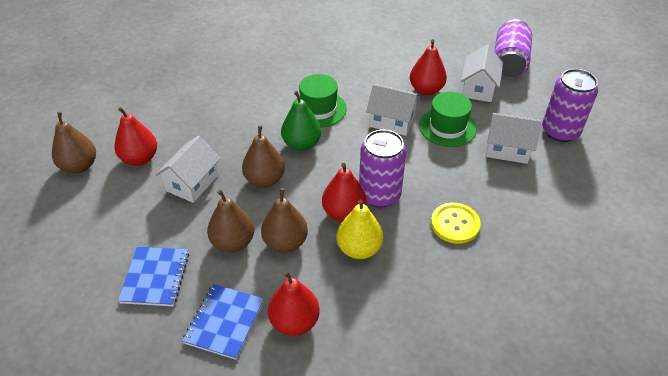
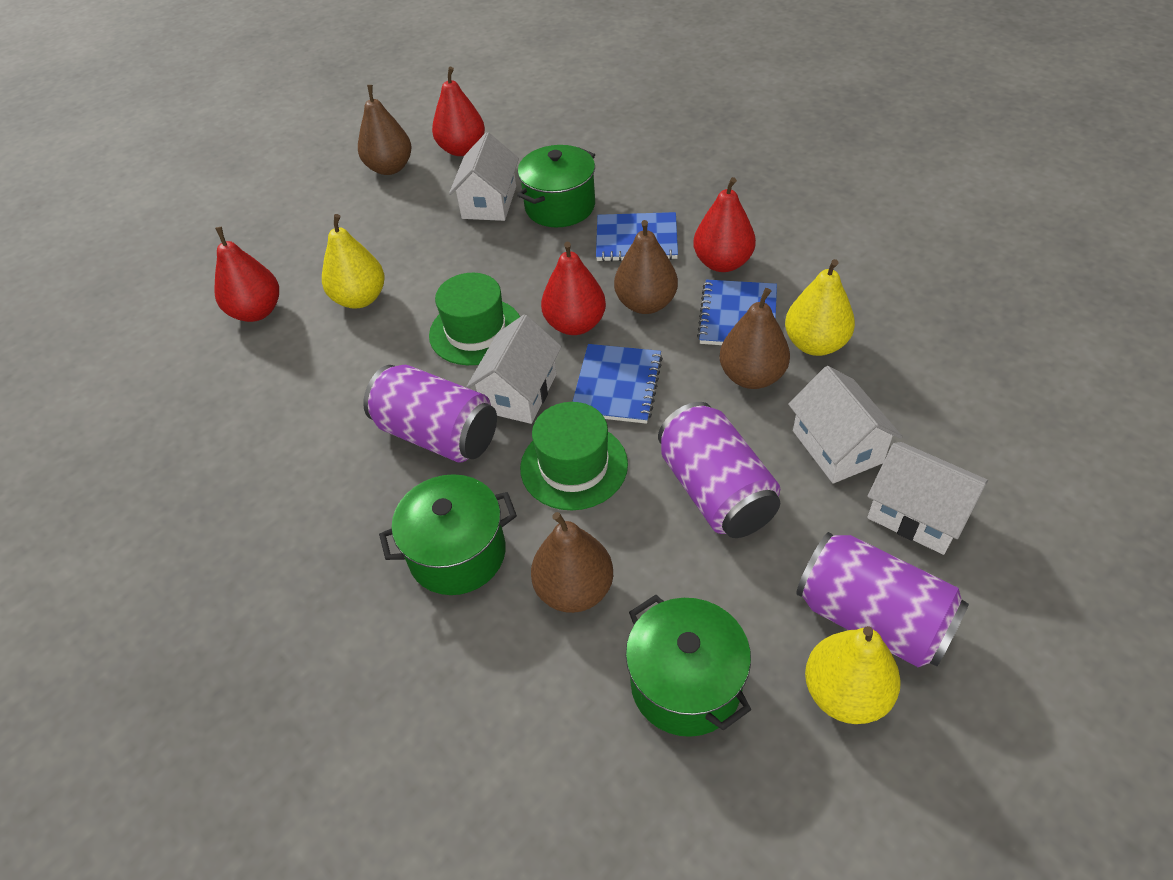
blue notebook: [118,247,189,306] [182,284,264,360] = 2 -> [572,344,663,424] [596,212,678,262] [697,280,777,345] = 3
green pear: [281,91,321,151] = 1 -> none = 0
green pot: none = 0 -> [379,474,517,595] [517,145,595,227] [626,595,751,737] = 3
yellow button: [431,203,481,244] = 1 -> none = 0
yellow pear: [336,200,383,259] = 1 -> [322,214,384,309] [785,259,855,356] [805,626,901,724] = 3

